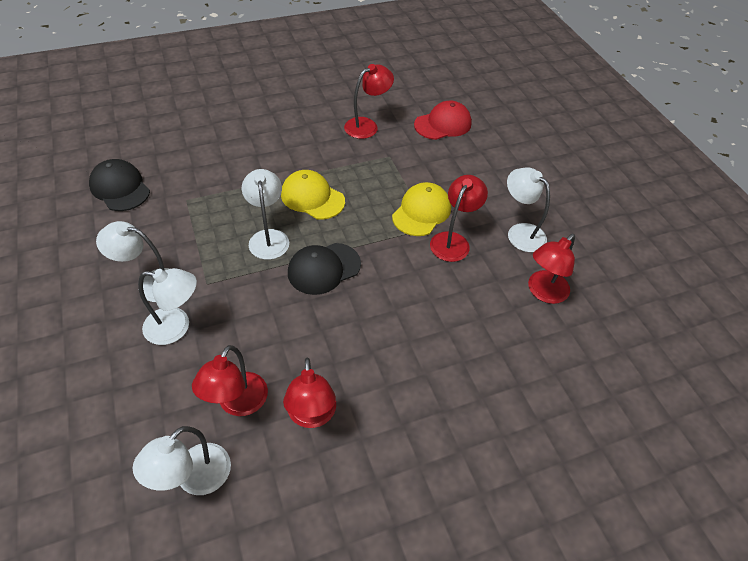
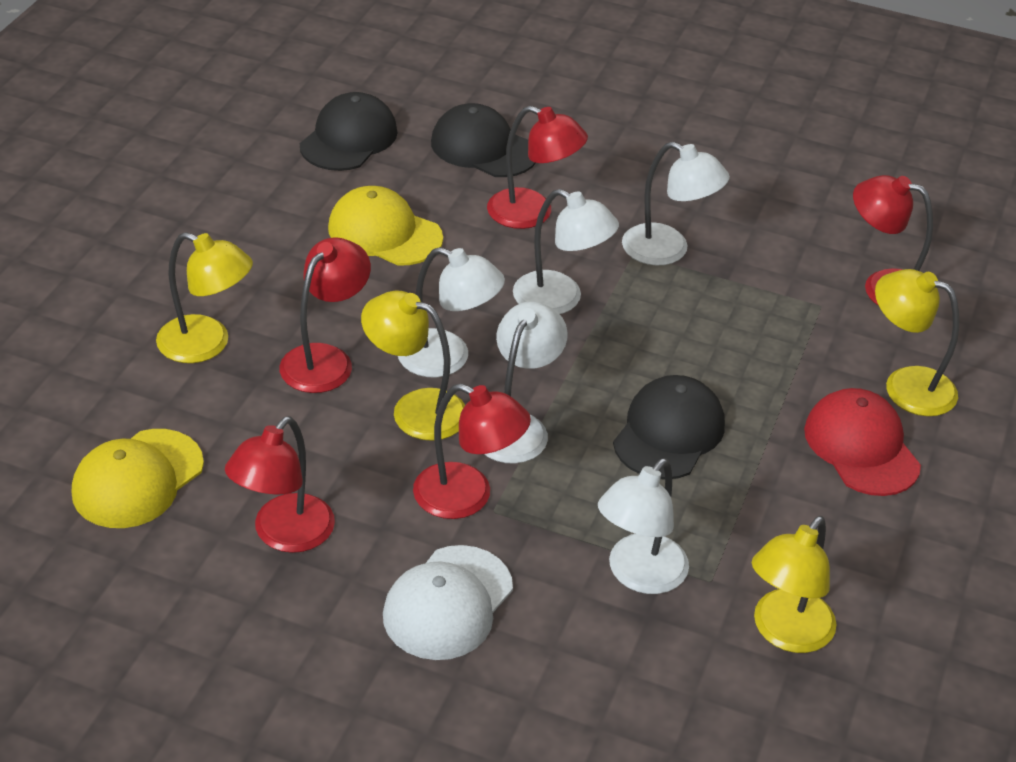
black cap: [89,159,150,211] [288,243,361,295] = 2 -> [300,92,398,171] [431,103,536,177] [613,375,725,480] = 3
white cap: none = 0 -> [383,545,513,660] = 1
yellow lamp: none = 0 -> [156,232,253,363] [361,291,465,441] [752,516,837,653] [875,269,959,416] = 4

